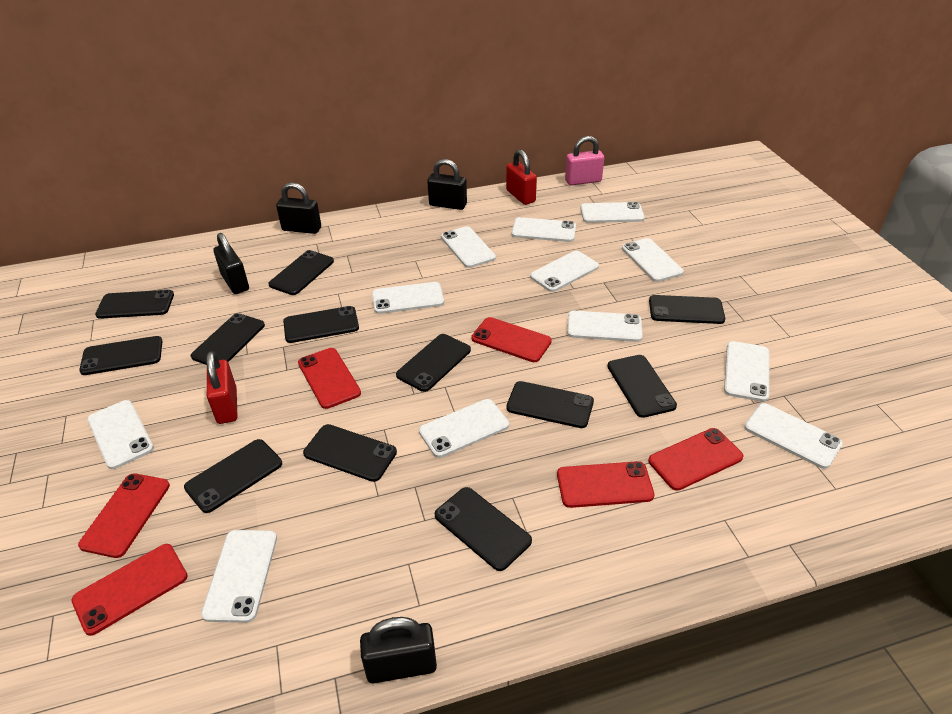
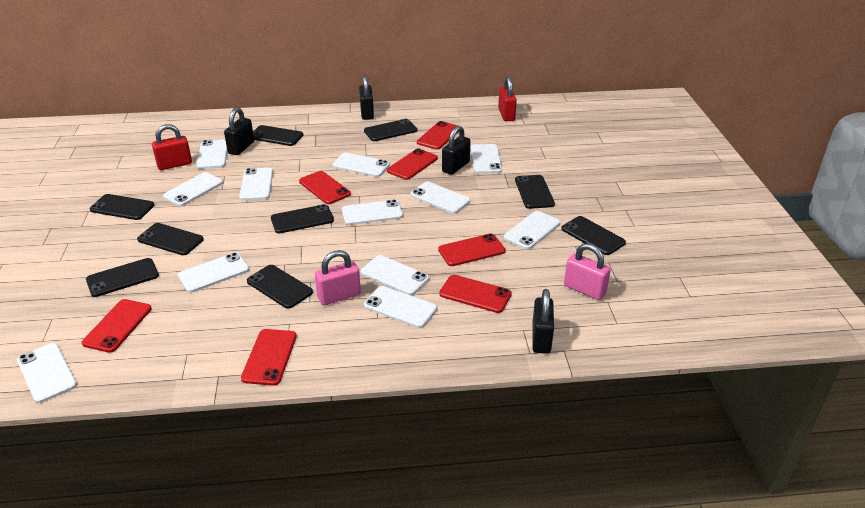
black phone: [79,336,163,375] [95,290,174,319] [184,439,282,513] [191,313,265,365] [268,250,334,295] [283,306,359,343] [303,424,397,482] [396,334,471,392] [435,487,532,571] [506,381,594,428] [607,355,677,418] [649,295,725,324] = 12 -> [86,258,159,297] [90,194,155,220] [137,223,204,255] [247,265,313,309] [253,125,303,146] [271,204,334,233] [364,119,417,141] [515,175,555,209] [561,216,626,255] = 9
pink padlock: [565,136,604,185] = 1 -> [315,250,361,305] [564,243,611,300] = 2
red phone: [72,544,188,636] [78,473,170,558] [298,348,361,409] [471,317,552,362] [557,461,654,508] [648,428,744,491] = 6 -> [82,299,152,353] [241,329,297,386] [299,171,351,204] [387,148,438,180] [417,121,459,149] [438,233,505,266] [439,275,512,313] = 7

